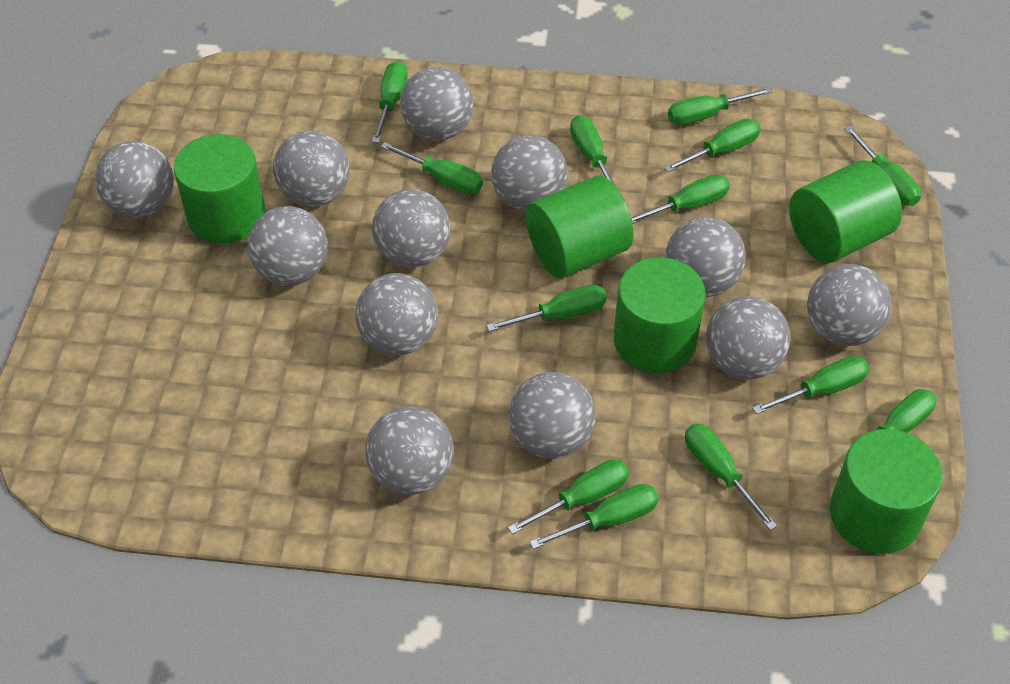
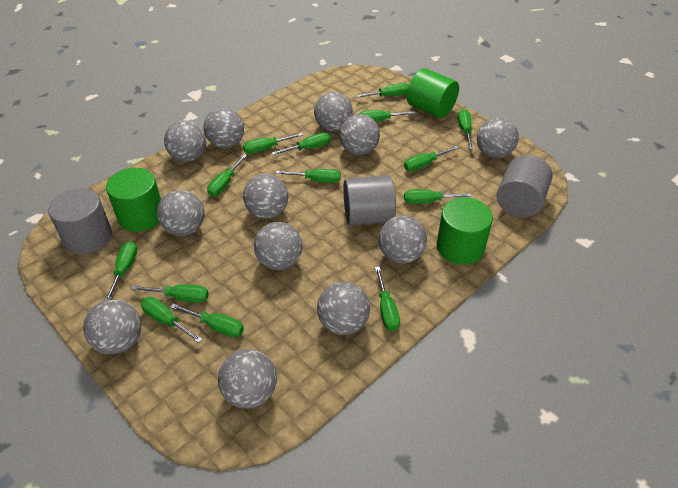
green cylinder: [174,134,265,244] [526,175,633,278] [613,257,706,373] [789,160,902,263] [830,429,942,554] = 5 -> [106,168,161,232] [407,68,459,118] [437,197,493,265] = 3
green screwdriver: [372,61,408,143] [381,142,483,195] [486,285,607,332] [508,459,629,534] [530,484,659,549] [570,116,623,197] [631,175,730,224] [664,119,761,172] [668,87,772,125] [685,424,777,530] [752,356,869,414] [840,389,937,467] [844,125,921,206] = 13 -> [105,241,137,301] [131,285,209,303] [141,297,203,343] [170,304,244,337] [207,154,247,196] [243,133,303,154] [272,133,330,155] [276,169,341,183] [355,83,409,98] [359,110,416,122] [375,267,400,331] [404,146,459,171] [404,189,472,204] [458,109,473,149] = 14
grey cylinder: none = 0 -> [48,188,112,254] [343,175,396,226] [497,155,553,217] = 3

